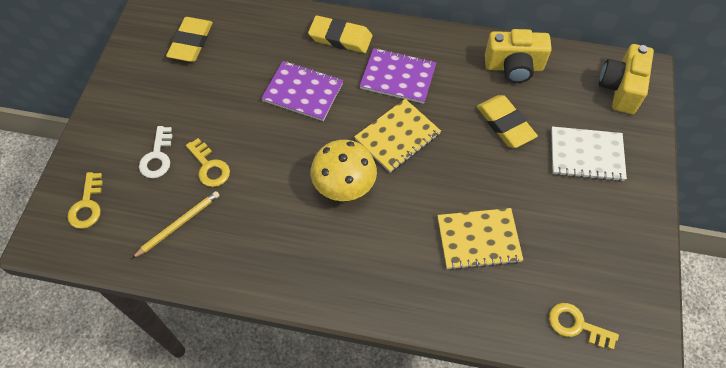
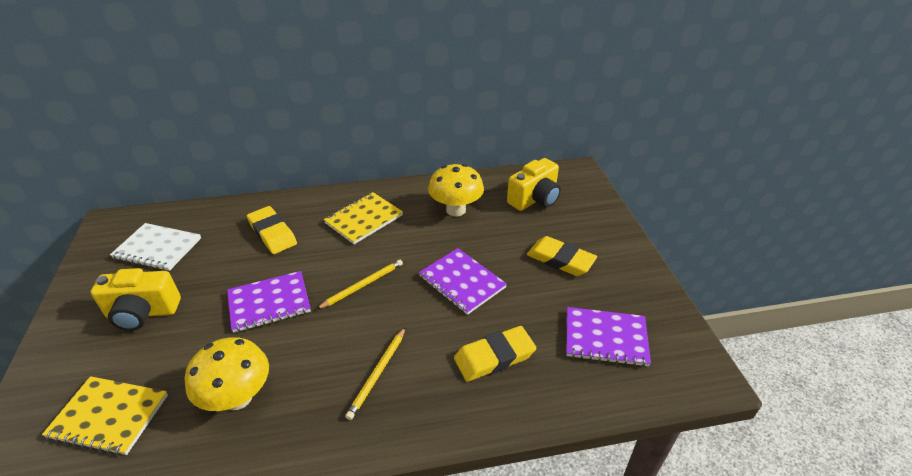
purple notebook: [261,61,343,121] [360,48,436,104] = 2 -> [227,271,311,333] [419,248,507,315] [567,307,651,367] = 3
white key: [139,126,173,178] = 1 -> none = 0
yellow key: [67,172,103,229] [186,138,230,187] [549,303,619,350] = 3 -> none = 0
yellow mushroom: [311,140,377,201] = 1 -> [185,337,269,411] [428,164,484,216] = 2
yellow pencil: [132,191,220,259] = 1 -> [317,260,403,309] [345,327,406,420] = 2

